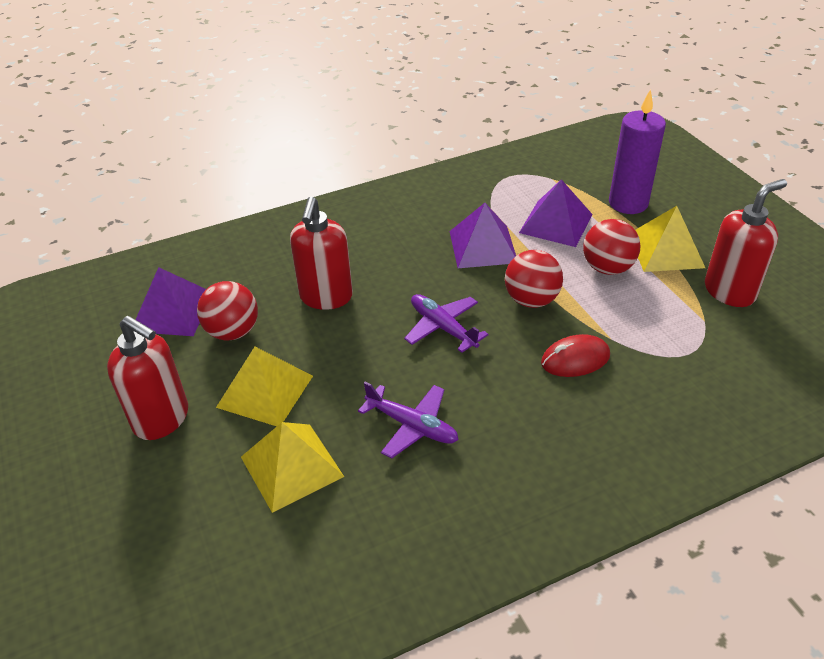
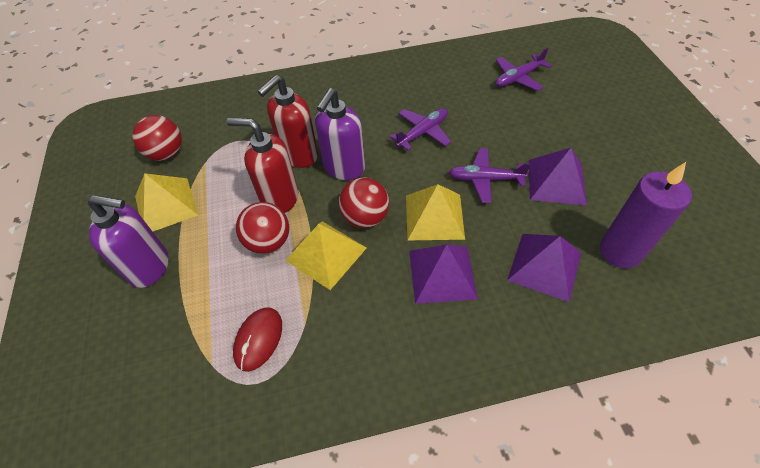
purple plane: [358,382,459,458] [404,294,488,353] = 2 -> [390,108,451,151] [449,148,531,203] [495,48,551,91] = 3
purple soap dispenser: none = 0 -> [88,195,169,288] [315,88,365,180] = 2
red soap dispenser: [107,316,188,440] [290,197,353,310] [705,179,787,307] = 3 -> [227,118,299,213] [258,75,318,168] = 2

